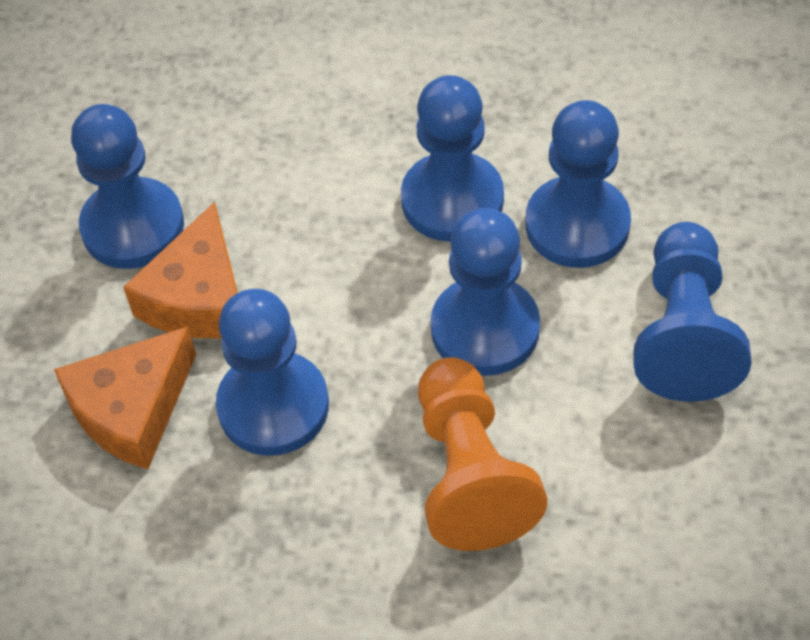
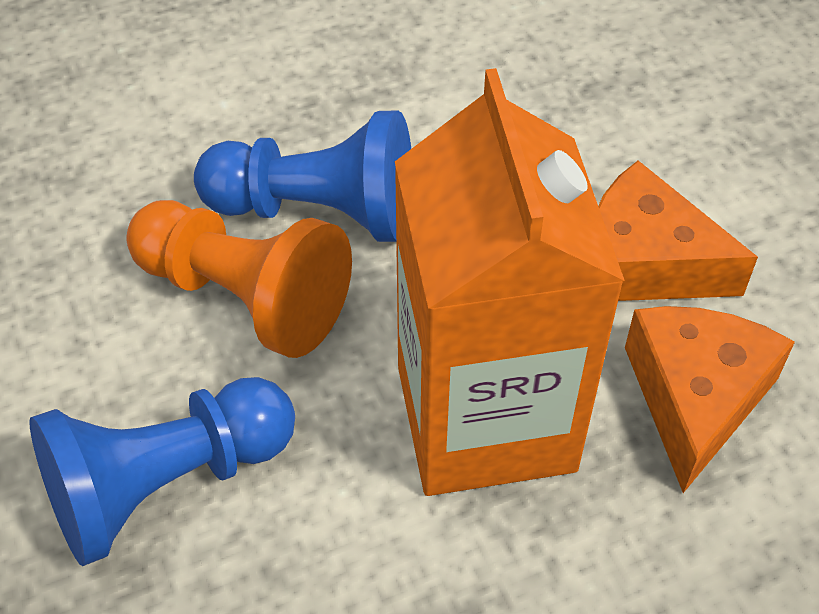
blue pawn: [71,104,184,269] [216,289,329,456] [401,75,504,242] [431,208,540,376] [526,100,631,268] [633,222,751,402] = 6 -> [29,377,295,566] [194,110,411,242] = 2
orange carton: none = 0 -> [395,68,625,496] = 1

